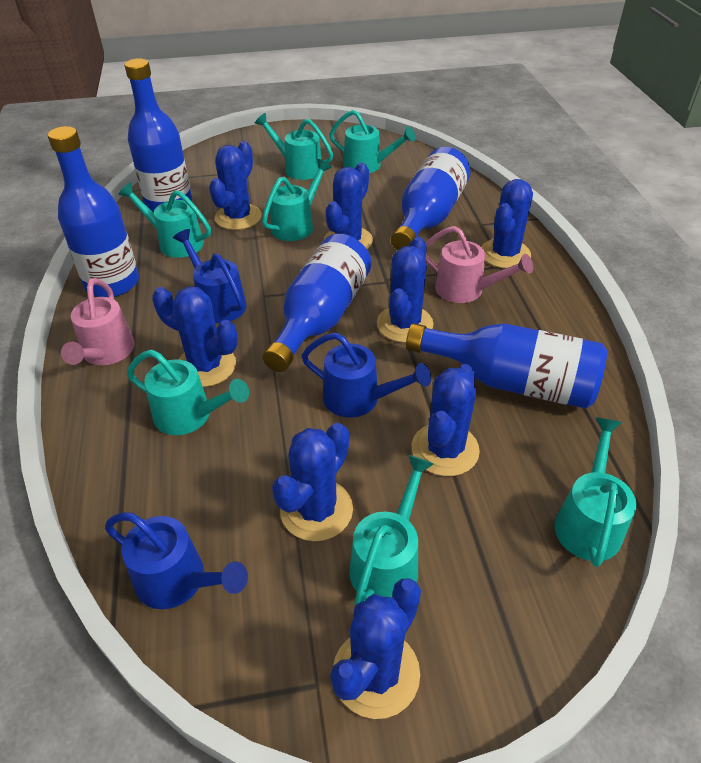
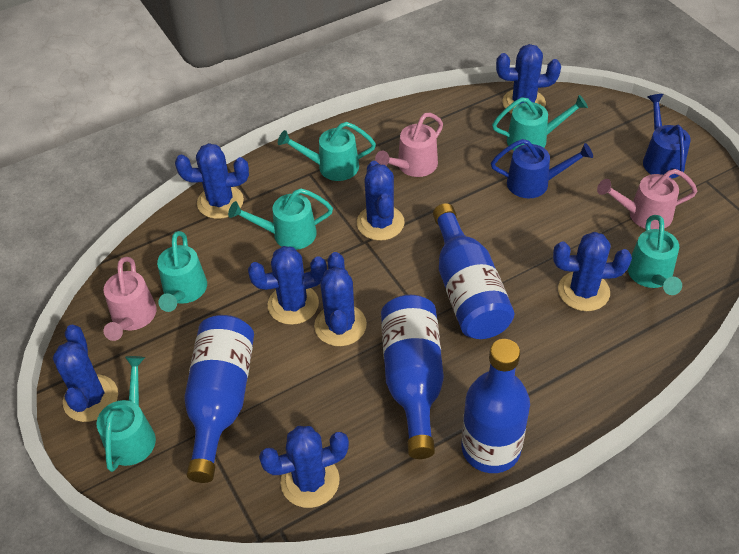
blue bottle: [48,126,139,297] [125,58,192,213] [262,234,372,372] [391,147,471,250] [406,323,607,409] = 5 -> [184,315,254,483] [381,295,444,459] [433,203,515,339] [461,339,530,473] = 4
blue watering can: [105,512,248,609] [173,229,246,323] [301,333,431,418] = 3 -> [491,139,593,198] [643,94,691,178] = 2
pink watering can: [61,278,135,365] [425,226,533,303] = 2 -> [104,257,156,341] [375,113,443,177] [597,169,697,229] = 3
turquoise watering can: [119,182,211,258] [127,350,249,435] [255,113,333,180] [262,159,332,241] [329,110,416,173] [349,455,434,606] [554,417,637,567] = 7 -> [97,356,156,472] [157,231,207,312] [228,188,333,250] [278,122,376,181] [492,95,588,151] [628,215,682,295] = 6

